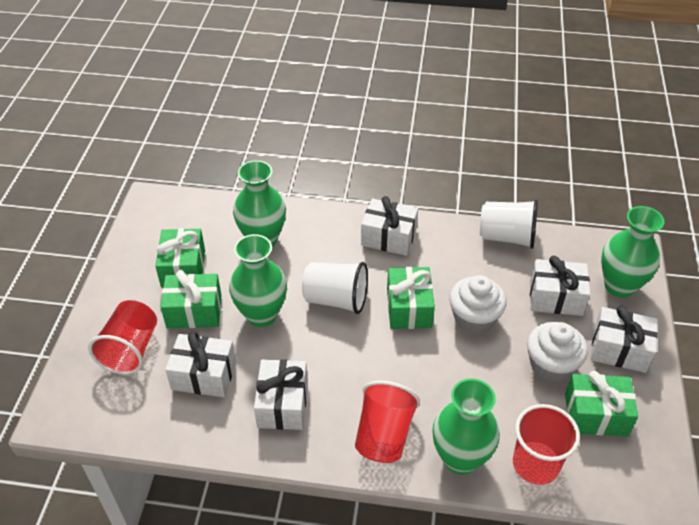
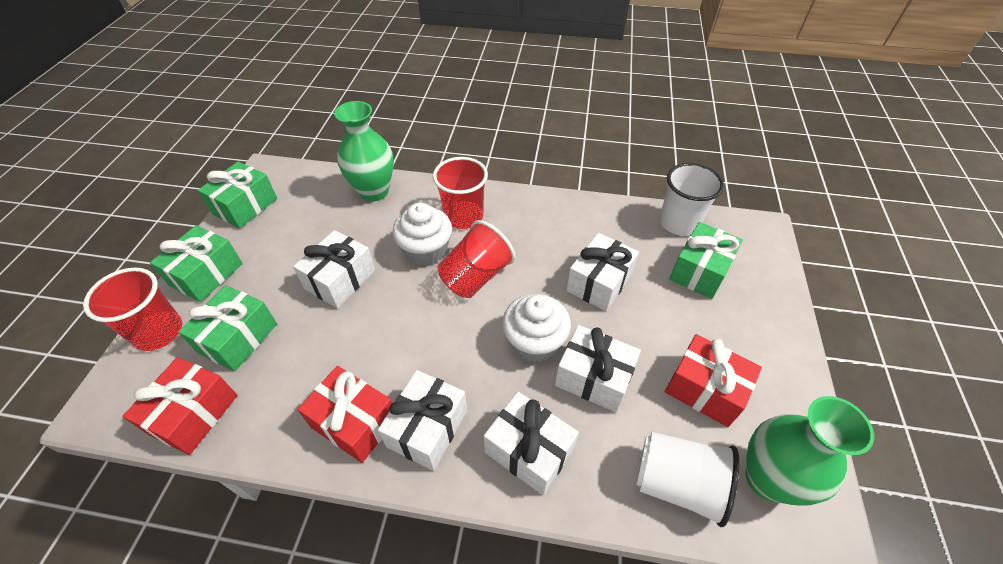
green vase: [229,234,287,327] [233,160,286,247] [432,378,500,475] [601,206,665,298] = 4 -> [334,101,394,201] [746,396,874,506] = 2
red gift: none = 0 -> [122,357,238,455] [297,366,392,463] [665,334,762,427] = 3

